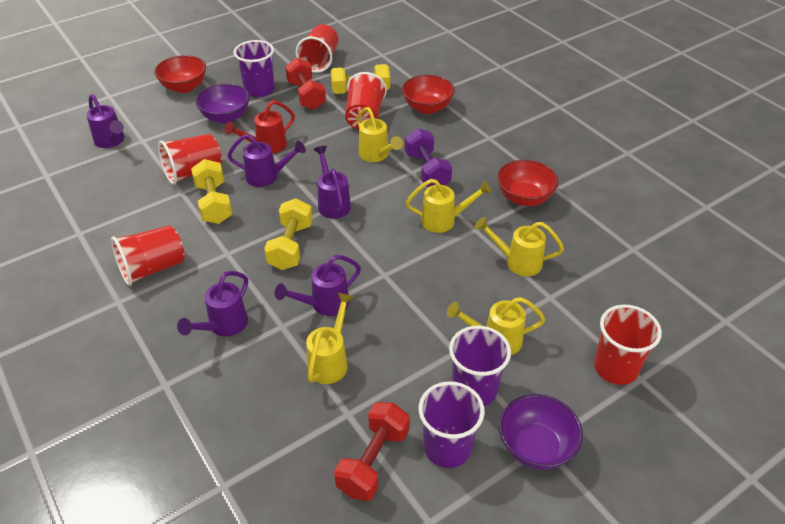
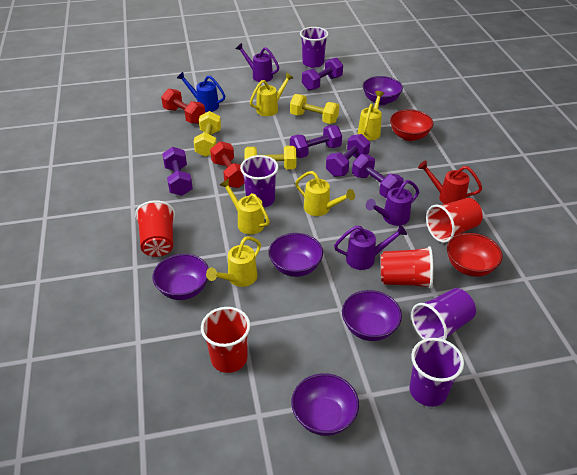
blue watering can: none = 0 -> [177,72,225,112] = 1
purple bowl: [195,84,250,124] [499,394,583,470] = 2 -> [153,254,209,300] [269,233,323,277] [291,373,359,436] [342,290,402,341] [363,76,403,105] = 5
purple cup: [233,40,275,97] [419,381,485,468] [449,326,511,406] = 3 -> [240,155,278,207] [300,27,328,68] [409,338,464,407] [411,288,476,340] = 4
purple dumbbell: [405,128,452,187] = 1 -> [162,147,193,196] [290,125,342,158] [302,58,343,90] [326,134,370,177] [352,154,404,198] = 5
purple watering can: [86,94,124,148] [177,271,248,336] [227,134,306,187] [275,255,361,316] [314,146,351,219] = 5 -> [236,43,279,82] [334,224,407,270] [366,180,419,226] = 3
red bowl: [154,55,206,93] [402,75,455,114] [497,160,558,206] = 3 -> [390,109,433,141] [447,233,503,277] = 2
red cup: [111,225,185,286] [158,134,222,185] [296,24,339,73] [345,72,387,129] [594,304,662,385] = 5 -> [135,200,175,257] [201,307,250,373] [381,246,433,289] [426,198,483,243] = 4

